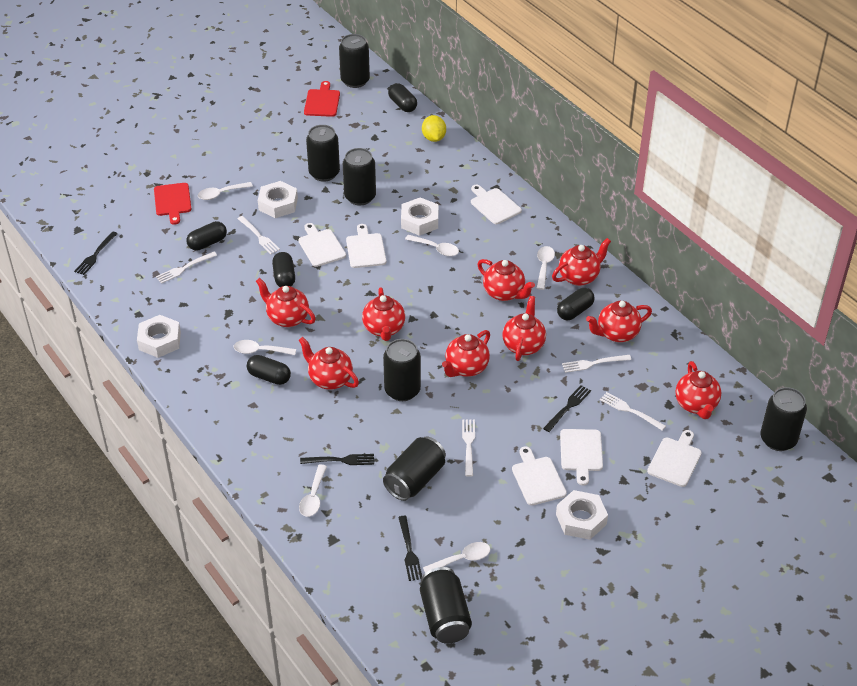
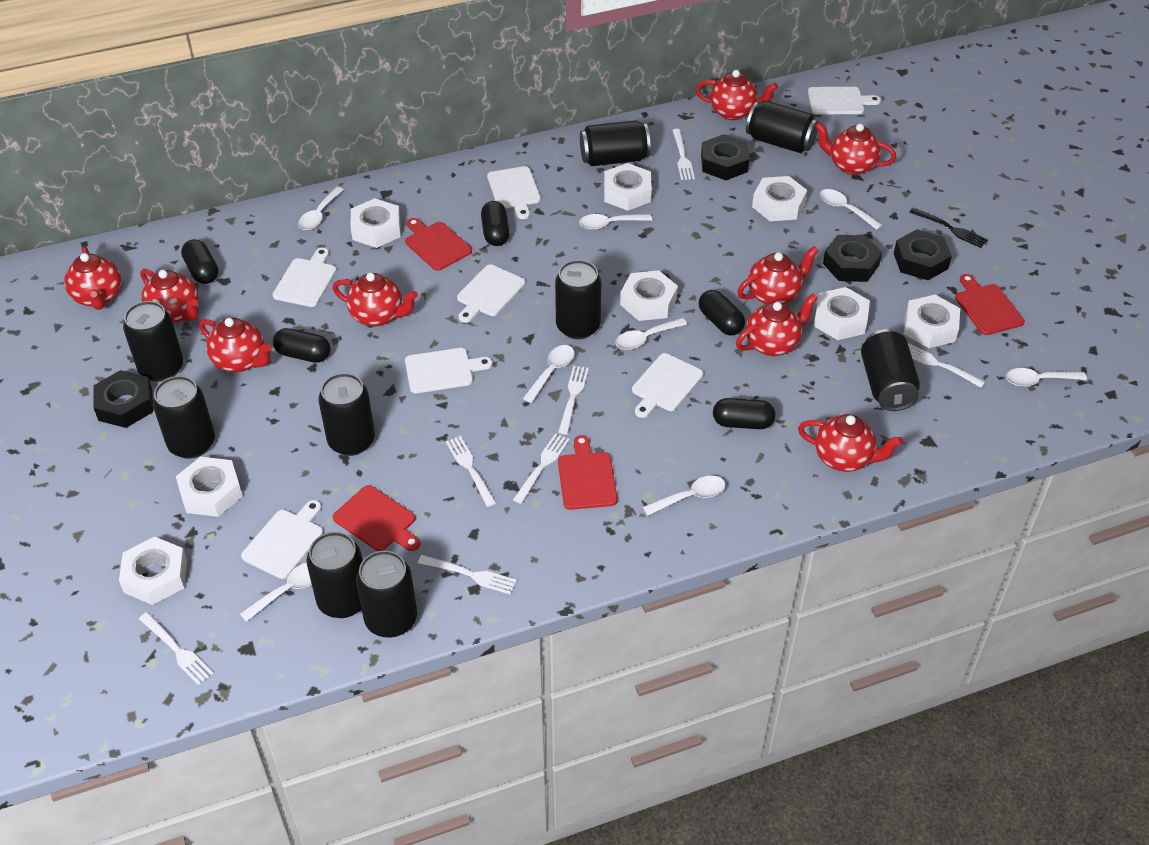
black can: [306,125,340,182] [339,34,370,88] [343,148,376,205] [383,339,421,401] [383,437,446,501] [420,567,472,644] [760,387,807,451] = 7 -> [123,301,183,382] [153,376,215,459] [307,532,363,618] [319,373,375,456] [356,551,417,638] [555,260,601,339] [580,120,651,166] [746,101,819,153] [861,329,920,411] = 9
black fork: [74,232,118,275] [300,454,374,465] [398,516,422,581] [543,385,591,432] = 4 -> [910,207,988,248] = 1
black nut: none = 0 -> [93,370,153,428] [701,134,750,180] [823,235,882,282] [894,229,952,280] = 4
red cutting board: [154,183,191,225] [304,81,340,117] = 2 -> [333,485,420,551] [405,218,472,271] [558,435,617,510] [955,274,1025,335] = 4
white cutting board: [298,223,346,267] [346,224,386,268] [471,185,522,224] [512,446,567,506] [560,429,603,486] [647,430,702,487] = 6 -> [241,500,323,579] [273,248,337,307] [405,348,492,393] [457,264,525,323] [487,166,541,219] [632,353,703,418] [808,87,881,115] = 7
white fork: [156,252,217,284] [238,216,280,254] [462,419,475,477] [562,355,631,373] [600,392,666,431] = 5 -> [139,612,214,685] [418,555,517,595] [446,436,496,507] [513,433,570,504] [558,366,589,434] [672,129,695,180] [908,343,985,388] = 7
white nut: [137,315,181,358] [258,181,298,218] [401,197,438,236] [556,490,608,540] = 4 -> [119,536,187,605] [176,457,243,517] [351,198,401,248] [604,163,652,211] [620,270,678,321] [752,176,807,221] [814,287,870,340] [904,295,960,348] = 8
white spoon: [198,182,253,200] [234,340,296,355] [299,465,327,517] [405,235,459,256] [423,542,490,573] [537,246,555,290] = 6 -> [240,563,312,622] [298,187,344,230] [523,345,574,403] [579,214,652,230] [616,318,687,350] [643,476,726,516] [820,189,882,230] [1006,368,1087,387] = 8
yellow lemon: [422,115,446,142] = 1 -> none = 0

